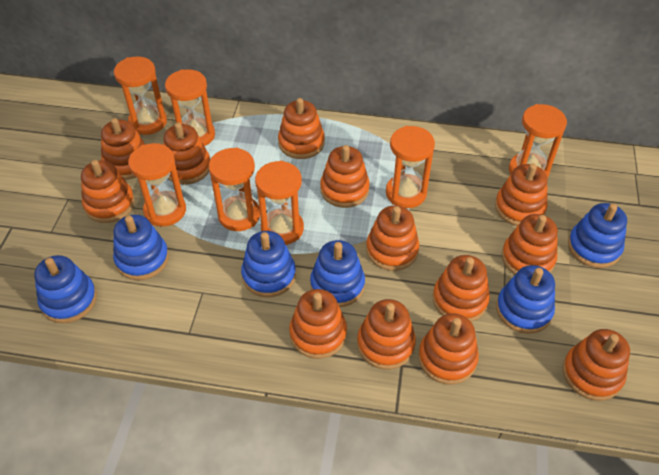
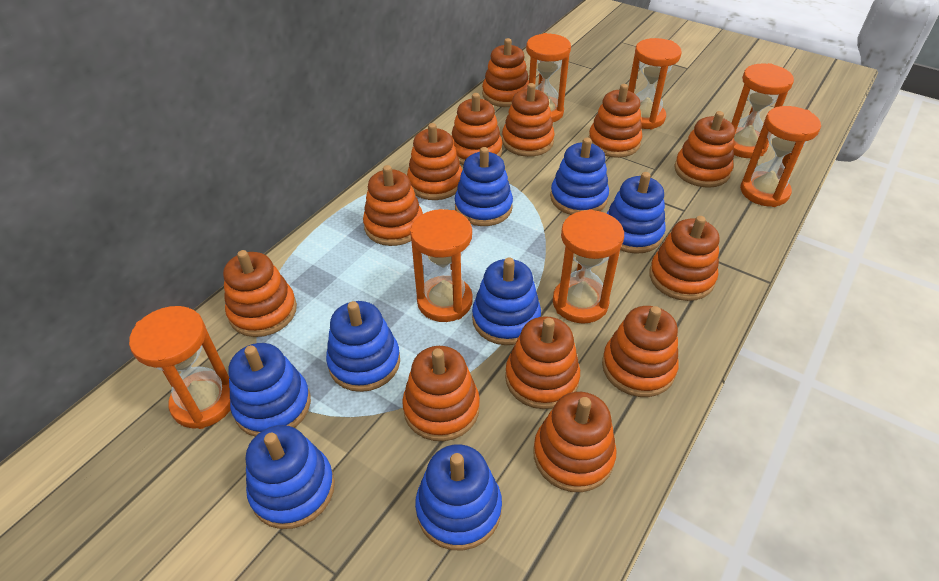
blue stacking toy: [34,255,97,323] [113,215,169,280] [241,231,296,297] [310,240,365,307] [496,265,555,334] [568,203,627,268] = 6 -> [229,343,311,436] [246,425,335,529] [326,301,400,392] [415,444,502,551] [455,147,513,226] [472,258,541,345] [550,138,609,215] [607,172,666,254] = 8

